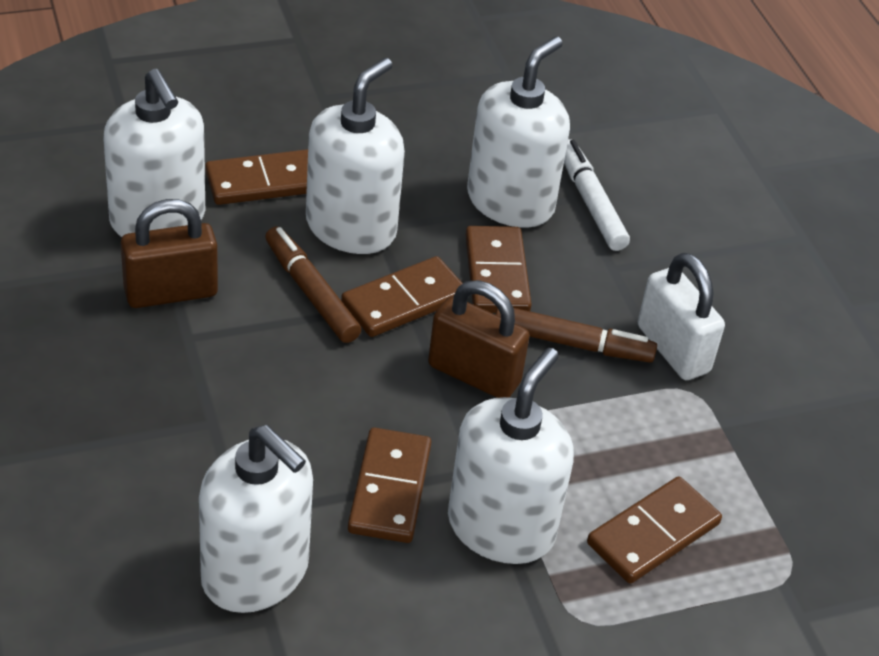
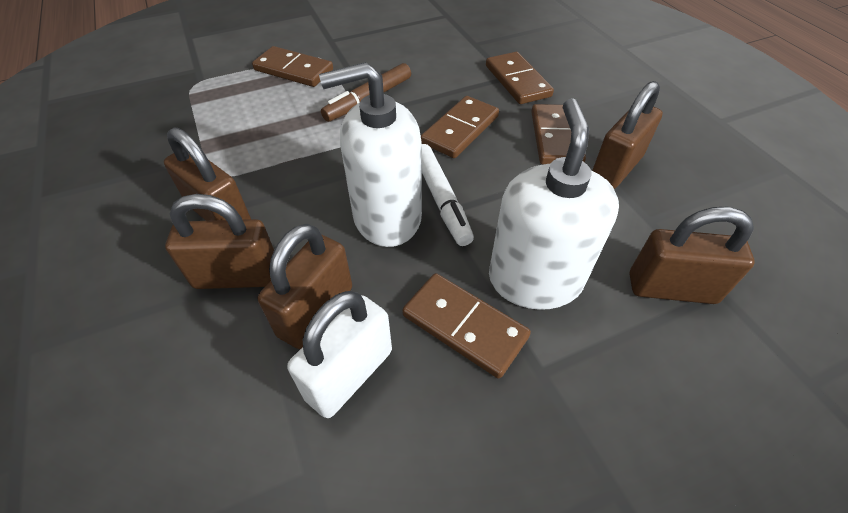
brown marker: [265,226,361,343] [495,307,657,363] = 2 -> [321,63,411,122] = 1
brown padlock: [121,199,218,308] [428,280,530,398] = 2 -> [164,127,251,221] [165,194,274,289] [258,224,352,349] [592,81,663,189] [629,207,755,304] = 5
white soap dispenser: [104,69,205,237] [199,425,313,613] [306,58,405,254] [448,348,574,564] [467,36,570,228] = 5 -> [319,62,422,247] [489,98,619,310] = 2

